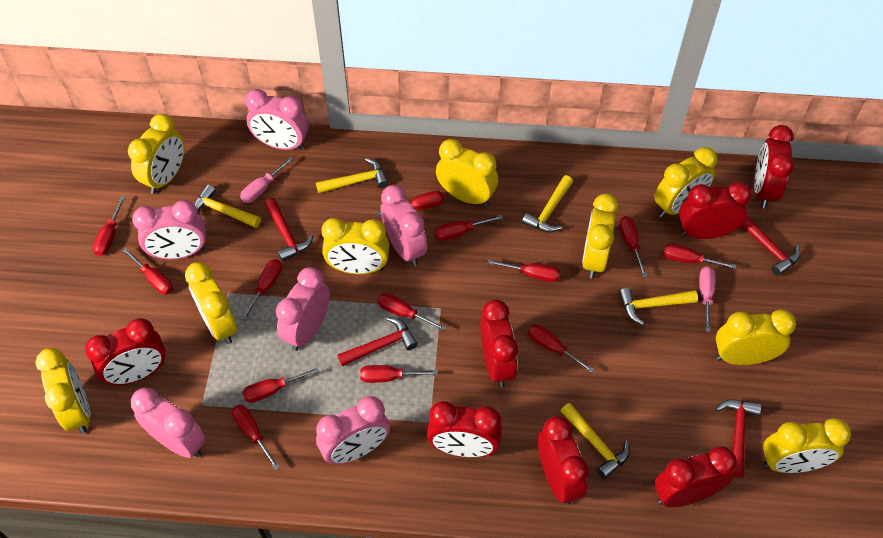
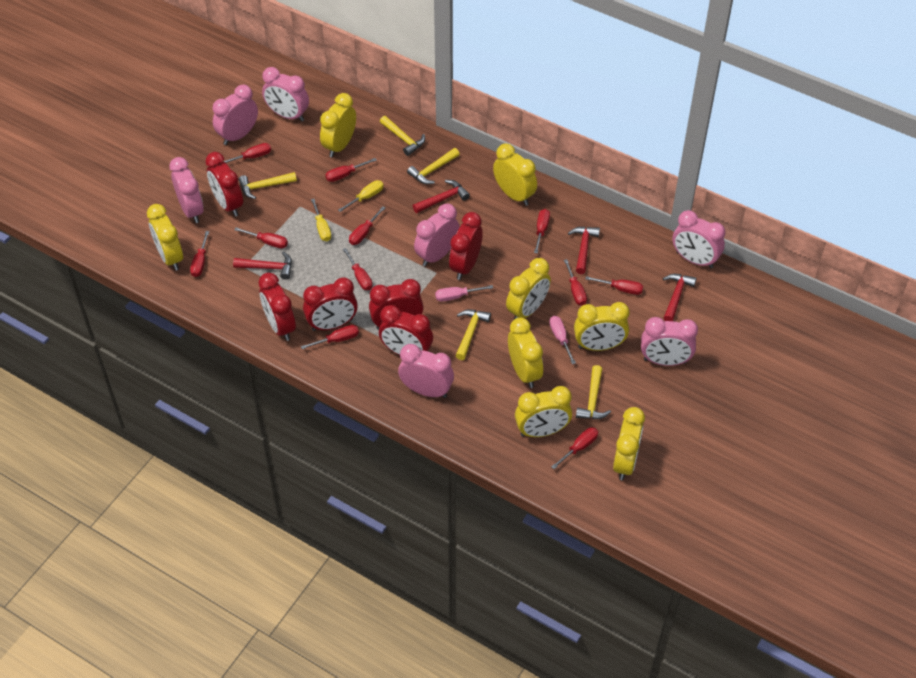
pink clock: [131,388,206,458] [132,200,206,259] [245,89,309,150] [276,267,330,351] [316,396,390,464] [380,185,427,266] = 6 -> [169,157,204,223] [213,85,258,145] [262,67,309,121] [398,344,454,398] [414,204,460,267] [641,317,698,366] [673,210,725,268] = 7
red clock: [85,318,166,386] [427,401,502,457] [480,300,518,387] [538,416,589,505] [654,446,737,507] [679,182,752,239] [754,125,794,208] = 7 -> [206,152,243,217] [259,273,296,341] [303,277,358,331] [369,279,423,330] [379,305,433,355] [449,212,483,280] = 6
red screwdriver: [93,196,125,256] [122,248,173,295] [232,405,280,470] [241,259,282,320] [242,368,319,403] [360,365,438,383] [376,191,444,216] [378,293,446,331] [434,215,503,241] [488,260,560,282] [528,325,595,373] [619,216,648,277] [663,244,736,269] = 13 -> [190,231,209,277] [224,143,271,163] [234,227,288,248] [301,325,359,349] [325,158,377,182] [343,248,372,290] [349,206,385,245] [534,209,550,254] [551,427,598,469] [564,259,587,306] [585,276,643,295] = 11
yellow clock: [35,348,90,434] [128,114,185,194] [185,262,237,344] [321,218,389,274] [436,139,498,206] [582,193,619,278] [654,147,717,218] [716,309,796,365] [763,418,851,473] = 9 -> [147,204,183,271] [320,93,356,157] [493,143,537,206] [506,258,551,320] [508,317,543,388] [515,386,572,437] [574,302,630,351] [613,407,645,480] = 8
yellow screwdriver: none = 0 -> [311,199,331,241] [338,180,384,212] = 2

